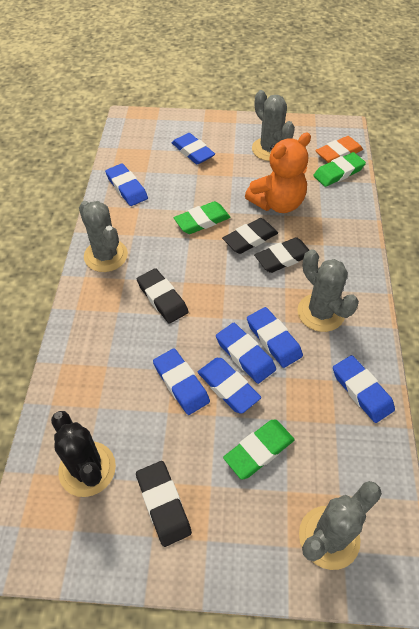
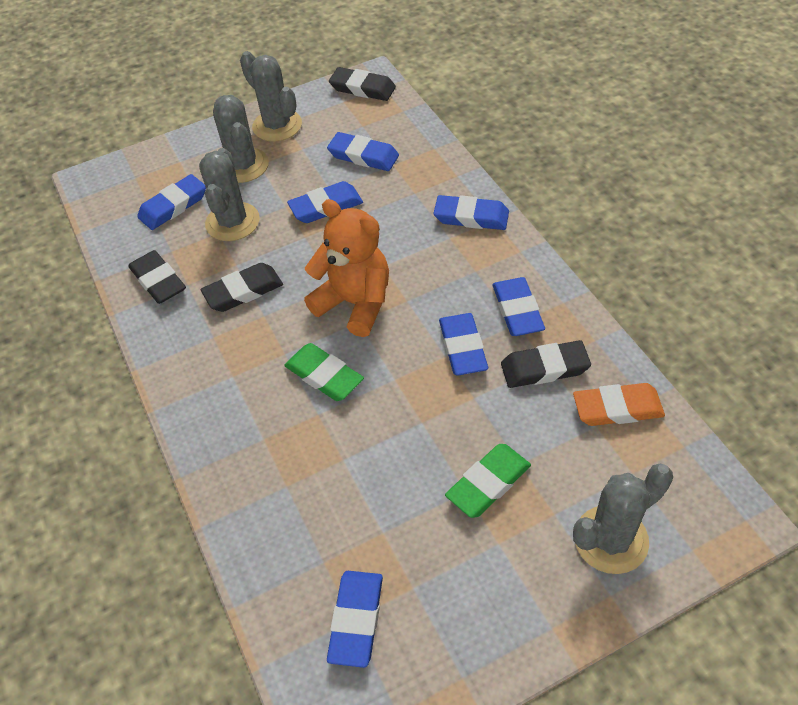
black cactus: [51,411,116,497] = 1 -> none = 0
green eraser: [174,201,231,234] [223,420,295,480] [313,152,366,187] = 3 -> [284,343,364,401] [445,444,531,518] = 2

